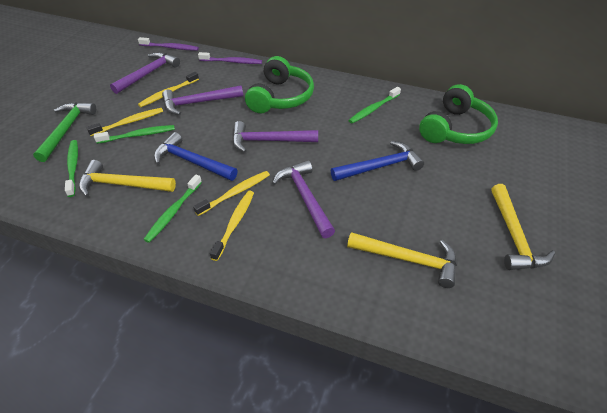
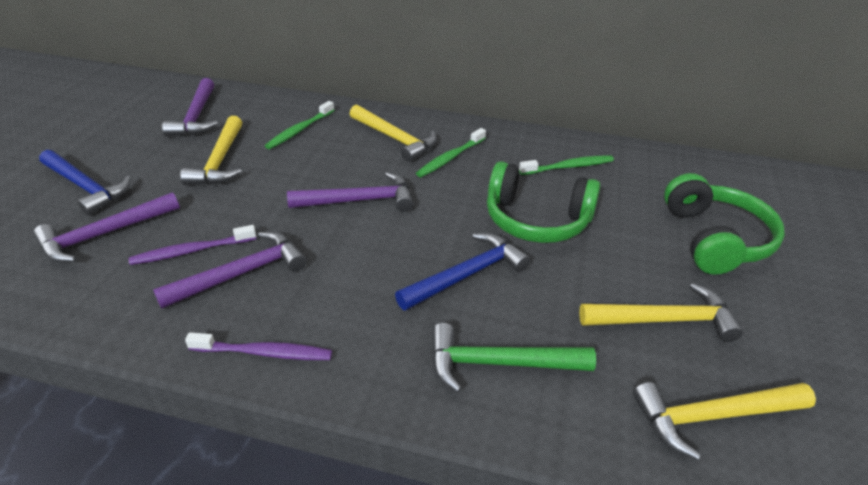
green toothbrush: [65,140,78,197] [94,125,175,144] [143,174,202,243] [348,87,401,124] = 4 -> [265,101,334,149] [416,128,486,177] [519,155,614,175] = 3
yellow hammer: [79,160,176,197] [347,232,457,288] [491,184,555,270] = 3 -> [180,116,242,185] [350,105,437,162] [579,283,743,342] [633,382,816,460] = 4
yellow toothbrush: [87,108,163,136] [138,72,199,107] [193,171,270,216] [210,191,254,261] = 4 -> none = 0

